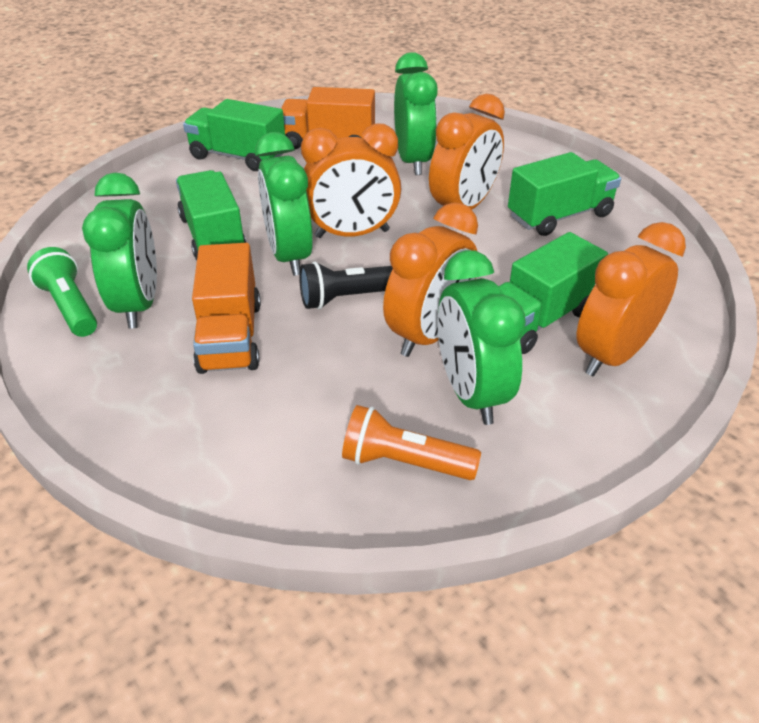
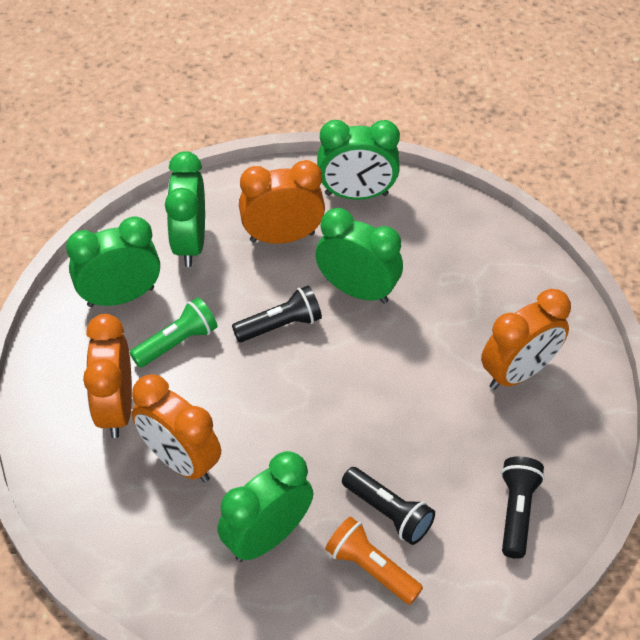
black flashlight: [299,262,393,310] = 1 -> [232,286,322,342] [342,467,435,545] [501,456,545,559] = 3
green clock: [82,173,157,329] [255,132,313,276] [394,52,438,175] [438,250,526,425] = 4 -> [66,217,160,307] [165,151,205,267] [217,451,313,562] [315,208,403,304] [317,120,400,200] = 5
green truck: [176,170,246,260] [183,99,285,171] [499,232,608,354] [508,152,621,236] = 4 -> none = 0
orange truck: [192,243,261,374] [281,87,375,149] = 2 -> none = 0

